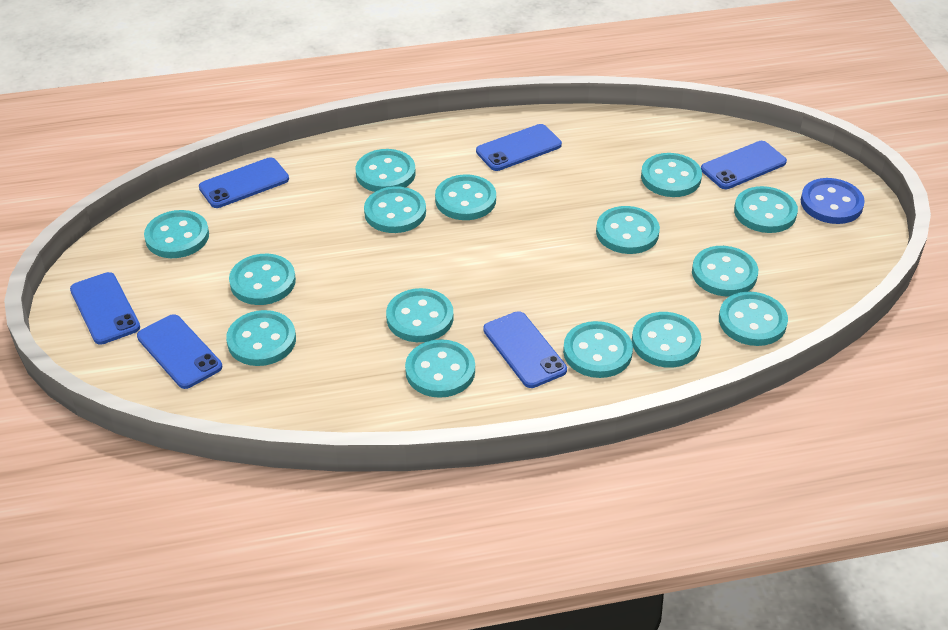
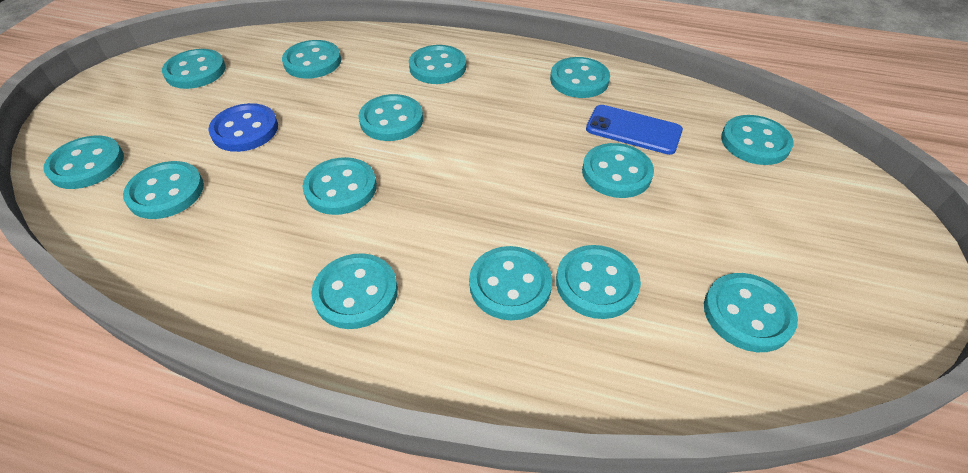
blue phone: [70,272,140,345] [137,314,222,389] [199,157,289,208] [476,124,562,171] [483,311,567,388] [701,141,787,189] = 6 -> [586,105,683,155] = 1
turquoise button: [144,210,209,258] [226,310,296,366] [229,254,296,305] [356,149,416,192] [364,186,426,233] [386,288,454,342] [405,339,475,398] [435,174,496,220] [563,321,633,378] [596,206,660,254] [632,312,701,368] [641,153,702,197] [692,246,758,297] [719,291,788,346] [734,186,798,233] = 15 -> [43,135,124,189] [123,161,204,219] [162,49,226,89] [282,40,341,79] [303,157,377,215] [311,253,398,329] [358,94,423,141] [409,45,466,84] [469,246,552,320] [550,57,610,98] [556,245,641,319] [582,143,654,198] [704,273,798,352] [721,115,794,165] = 14

